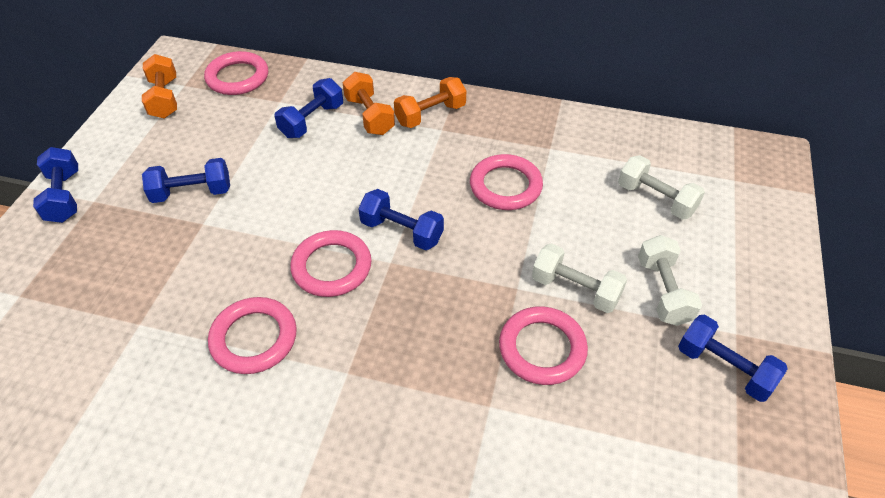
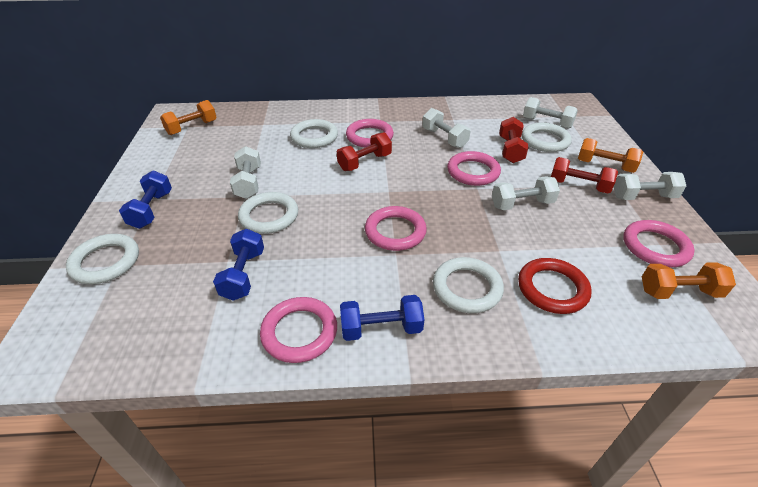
blue dumbbell: [33,147,78,223] [142,158,230,203] [275,78,343,138] [358,189,444,250] [678,315,788,402] = 5 -> [119,171,172,229] [213,229,264,301] [340,295,424,341] = 3
red dumbbell: none = 0 -> [337,132,392,171] [499,117,529,163] [551,157,618,194] = 3
red ring: none = 0 -> [518,258,592,314] = 1
white dumbbell: [532,243,627,313] [618,155,705,220] [638,235,702,326] = 3 -> [230,146,261,199] [422,108,471,148] [492,176,560,210] [523,97,578,129] [614,172,686,200] = 5
white ring: none = 0 -> [66,234,139,284] [238,192,298,234] [290,119,338,148] [433,257,504,313] [522,122,572,152] = 5

